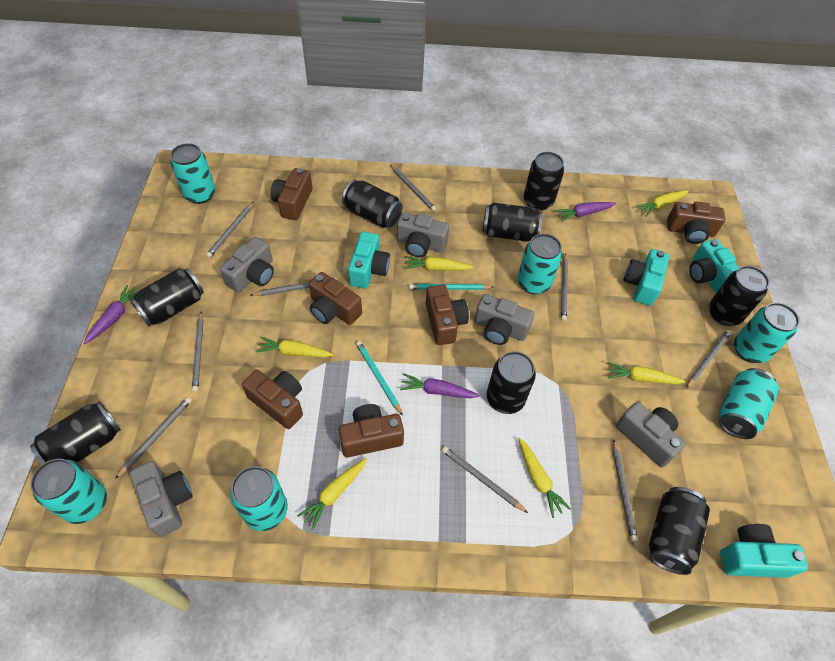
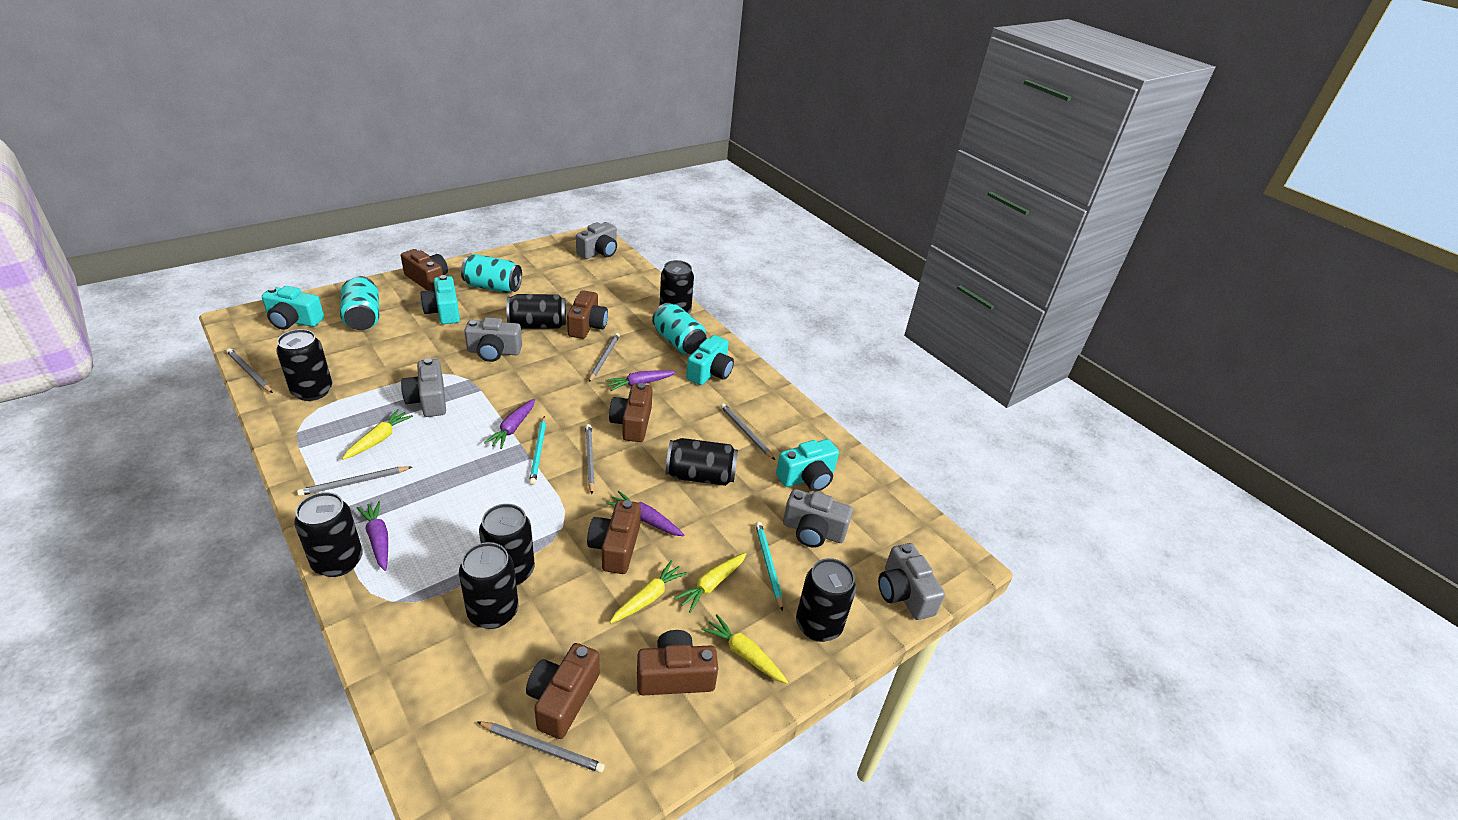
grey pencil: [115,397,192,479] [192,312,204,392] [206,202,254,258] [251,278,337,296] [390,165,436,211] [442,446,528,513] [561,253,568,321] [613,439,638,542] [686,330,731,388] = 9 -> [226,348,273,393] [297,466,412,496] [477,721,605,773] [585,424,595,494] [589,333,620,382] [721,403,775,460] = 6
purple carrot: [84,285,136,344] [400,373,479,398] [555,202,616,222] = 3 -> [357,501,388,571] [484,399,535,449] [605,370,676,391] [606,491,684,536] = 4
turquoise can: [30,459,107,524] [170,143,215,204] [230,466,288,531] [518,234,562,294] [719,368,779,439] [734,303,800,363] = 6 -> [340,276,379,330] [461,254,522,293] [652,303,707,354] = 3
yellow carrot: [255,337,333,358] [297,458,367,530] [404,256,474,271] [518,438,571,518] [608,362,686,384] [636,190,689,217] = 6 -> [342,409,413,460] [610,560,688,624] [674,553,746,613] [702,614,788,684] = 4

